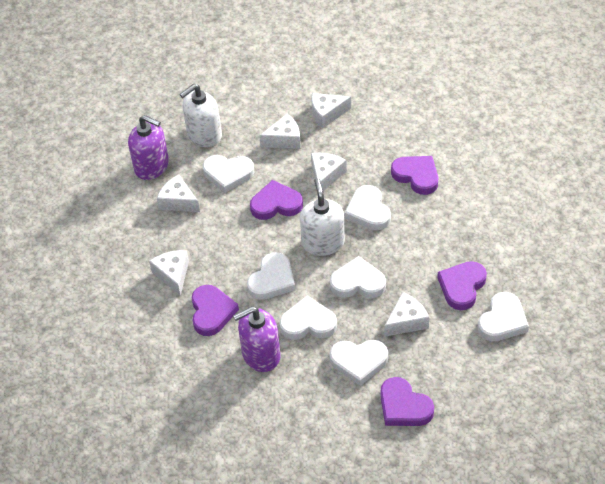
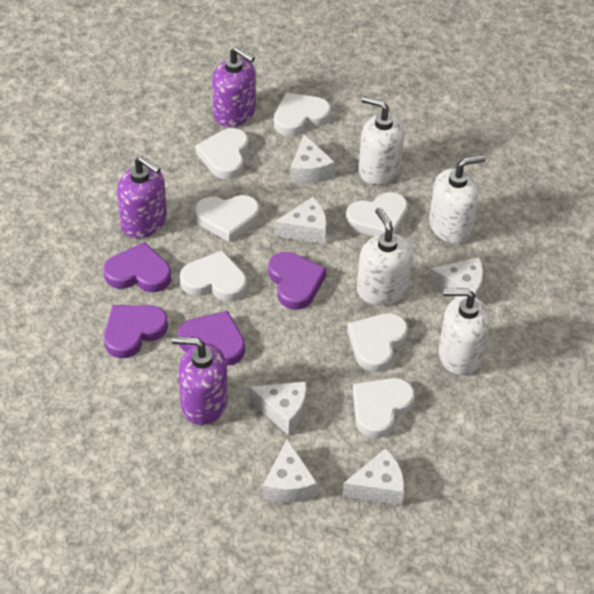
purple heart: [192,285,239,336] [250,180,303,220] [380,377,434,426] [391,156,438,195] [437,261,487,310] = 5 -> [104,242,171,292] [104,305,168,358] [178,311,245,366] [268,252,327,310] = 4
purple soap dispenser: [128,115,169,180] [233,306,281,372] = 2 -> [117,156,167,239] [172,336,228,425] [212,46,256,127] = 3
white soap dispenser: [180,83,222,147] [300,178,345,256] = 2 -> [357,207,413,305] [359,96,404,185] [429,155,485,244] [438,288,490,375] = 4

